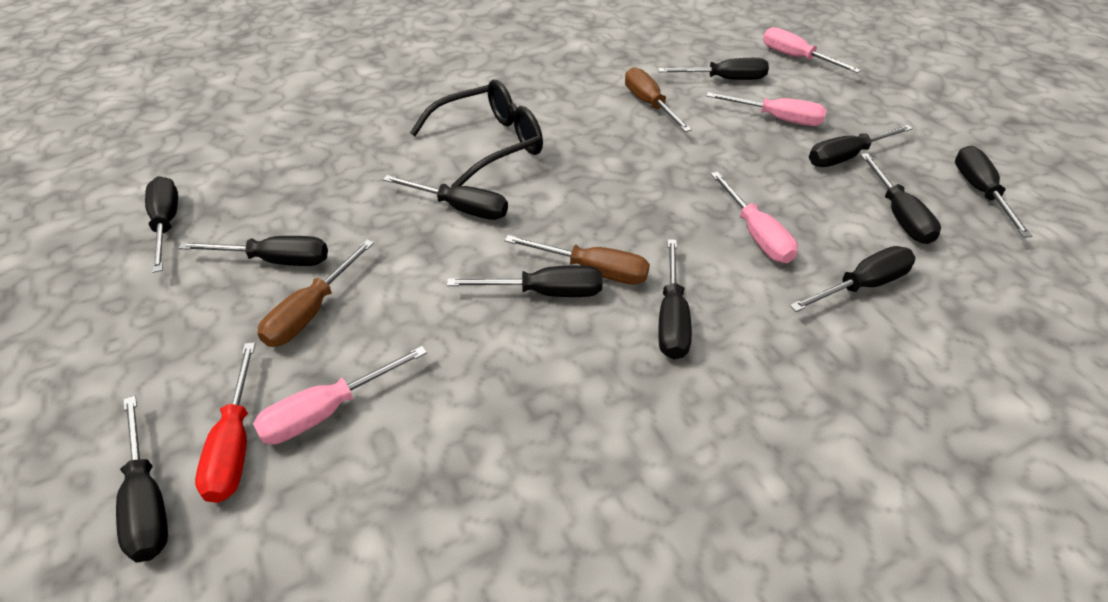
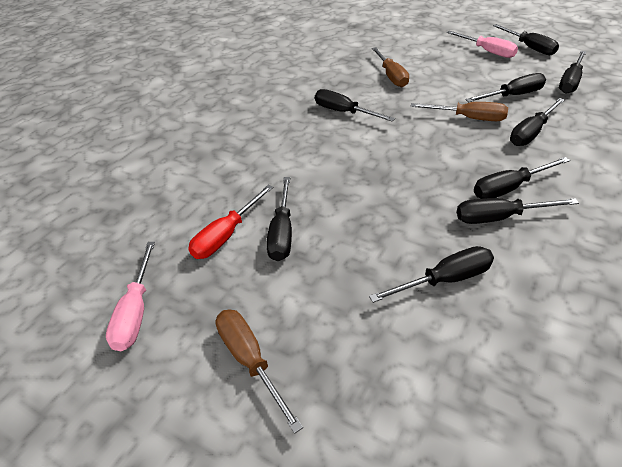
black glasses: [410,80,543,188] = 1 -> none = 0
black screwdriver: [116,395,168,563] [145,176,178,273] [178,236,328,266] [383,175,508,220] [447,265,603,297] [658,58,769,80] [658,239,692,360] [790,246,915,312] [809,125,913,167] [860,153,941,244] [955,146,1032,237] = 11 -> [266,177,292,261] [315,89,395,121] [369,246,494,303] [457,198,579,224] [465,73,546,102] [474,157,570,199] [493,24,559,55] [510,98,565,146] [559,51,586,94] = 9
pink screwdriver: [253,346,427,444] [706,92,827,126] [711,172,798,263] [763,27,861,73] = 4 -> [106,242,155,351] [447,31,518,58] = 2

